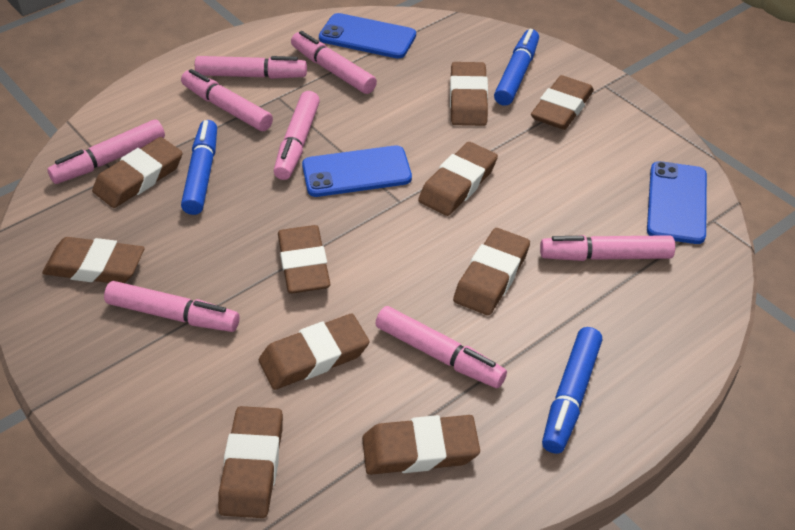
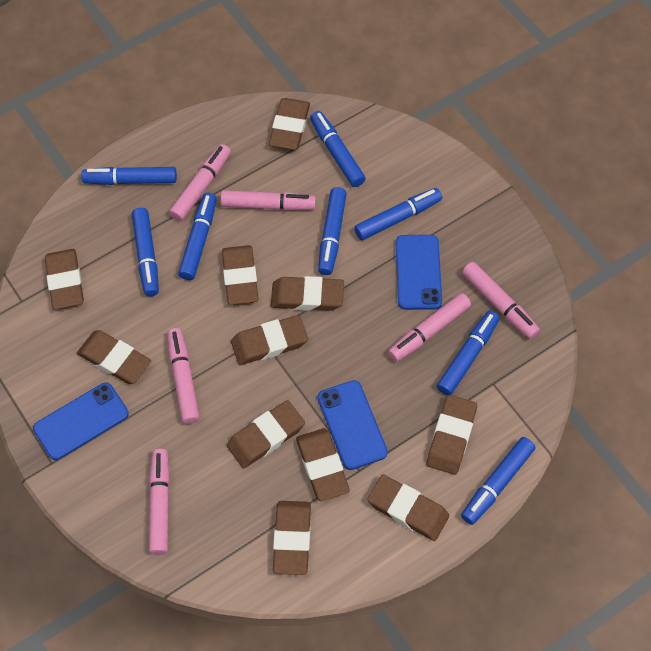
blue marker: [181,120,217,215] [494,29,539,106] [542,327,602,454] = 3 -> [81,167,177,185] [132,208,159,296] [178,193,217,280] [310,111,366,187] [318,187,347,275] [354,188,442,240] [437,311,500,395] [461,437,535,525] = 8
brown eraser: [42,237,145,283] [92,137,183,208] [218,406,283,518] [259,314,369,390] [278,225,330,294] [362,415,480,475] [418,142,498,216] [450,62,488,126] [453,228,530,315] [531,75,594,130] = 10 -> [45,249,84,310] [77,330,151,384] [222,245,258,305] [227,400,305,468] [231,315,308,365] [269,98,310,150] [271,276,344,311] [273,501,311,575] [296,428,350,501] [367,474,449,541] [426,395,477,475] = 11
pink marker: [47,119,165,184] [104,281,239,332] [181,69,273,131] [195,56,307,79] [274,91,320,180] [291,31,377,94] [375,306,507,388] [540,235,675,261] = 8 -> [149,449,170,555] [167,328,200,424] [169,144,231,221] [221,190,316,211] [388,293,471,362] [462,262,540,339] = 6

